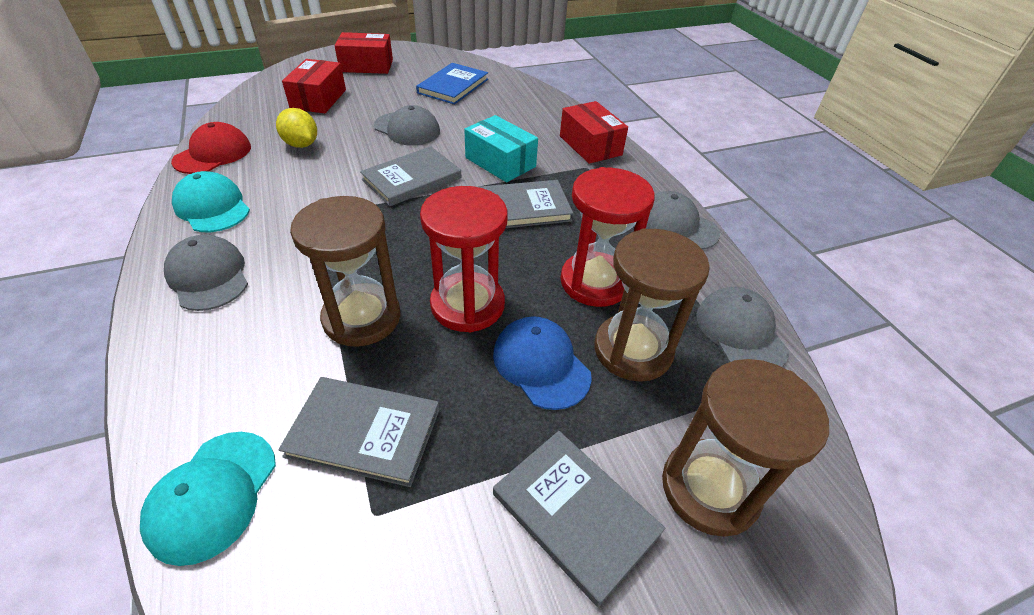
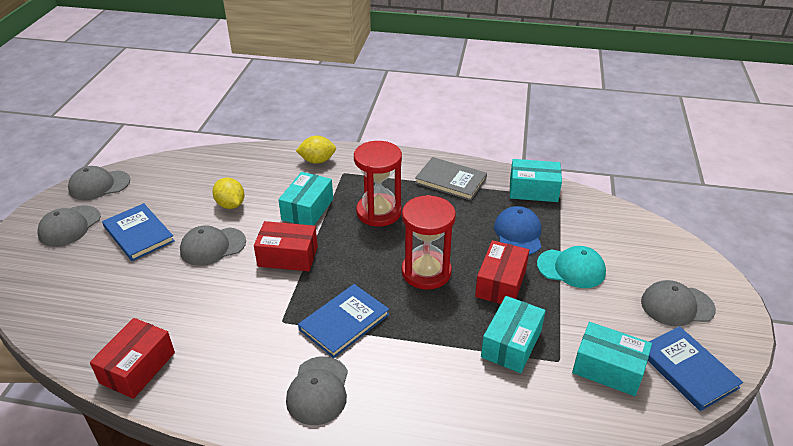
blue book: [416,63,488,104] = 1 -> [102,203,175,261] [298,284,389,358] [648,326,743,411] = 3
brown hourglass: [290,196,401,347] [594,229,710,382] [662,359,829,537] = 3 -> none = 0
grey book: [278,377,440,487] [360,146,461,206] [479,180,573,228] [493,431,665,607] = 4 -> [415,157,487,201] = 1
grey cap: [164,235,248,311] [374,105,440,145] [646,191,720,250] [696,287,789,367] = 4 -> [37,205,101,247] [68,166,130,200] [180,225,246,266] [286,356,348,425] [641,280,716,326] = 5
red cap: [171,122,251,174] = 1 -> none = 0
turquoise box: [464,115,538,182] = 1 -> [278,172,333,225] [481,296,545,373] [510,159,562,202] [572,322,652,396] = 4
turquoise cap: [140,432,276,566] [172,171,250,232] = 2 -> [537,246,606,288] = 1
yellow lemon: [276,108,317,148] = 1 -> [212,178,244,209] [296,136,336,164] = 2

